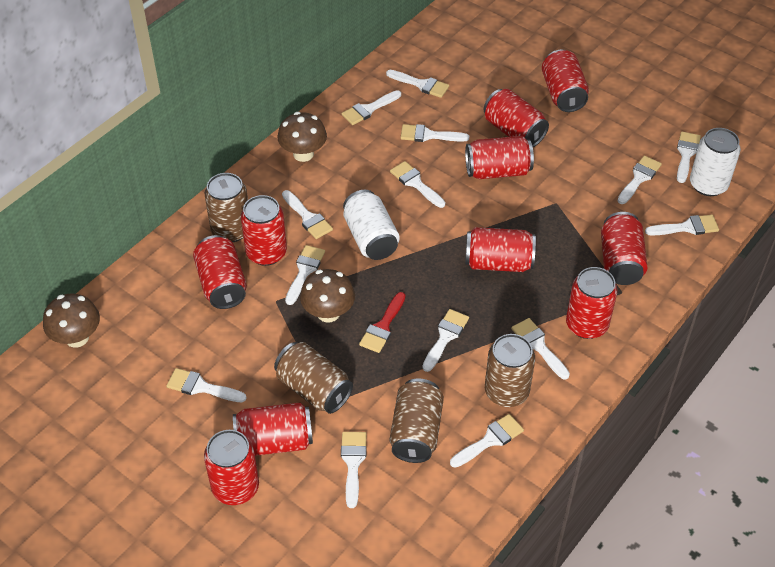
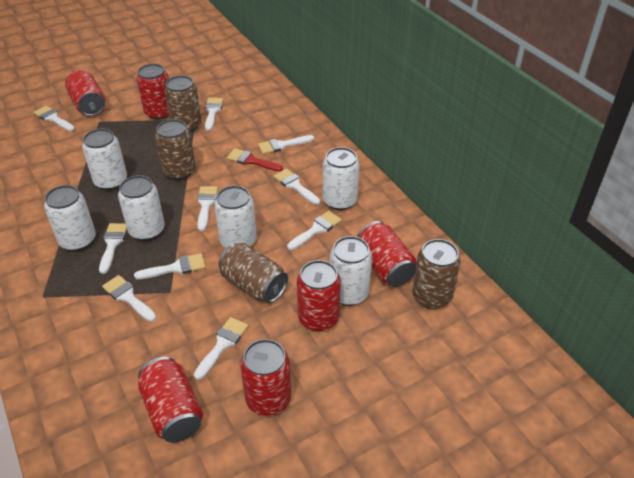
brown mushroom: [43,293,100,348] [277,112,327,162] [300,269,355,322] = 3 -> none = 0
red can: [193,235,247,309] [204,430,259,505] [233,403,313,456] [241,195,287,266] [465,136,534,179] [465,227,536,272] [484,89,549,147] [542,50,589,112] [566,267,618,339] [601,212,647,285] = 10 -> [65,70,105,116] [137,64,169,120] [138,357,203,443] [240,339,291,416] [297,260,341,331] [357,221,417,286] = 6
white brush: [166,368,246,402] [282,190,333,239] [285,245,325,305] [341,432,367,508] [342,90,401,125] [386,70,449,98] [390,161,445,208] [401,124,469,142] [422,309,469,372] [450,414,524,468] [511,318,570,380] [618,156,662,204] [645,215,719,236] [677,132,701,183] = 14 -> [33,106,75,131] [99,223,127,274] [102,275,156,322] [134,253,205,279] [194,317,248,380] [197,186,218,231] [205,98,223,131] [258,135,314,154] [273,169,320,205] [287,211,342,250] = 10
white can: [343,190,400,260] [690,128,741,196] = 2 -> [44,185,96,251] [82,129,127,190] [118,175,165,241] [214,186,257,248] [323,147,360,210] [330,236,372,306] = 6

